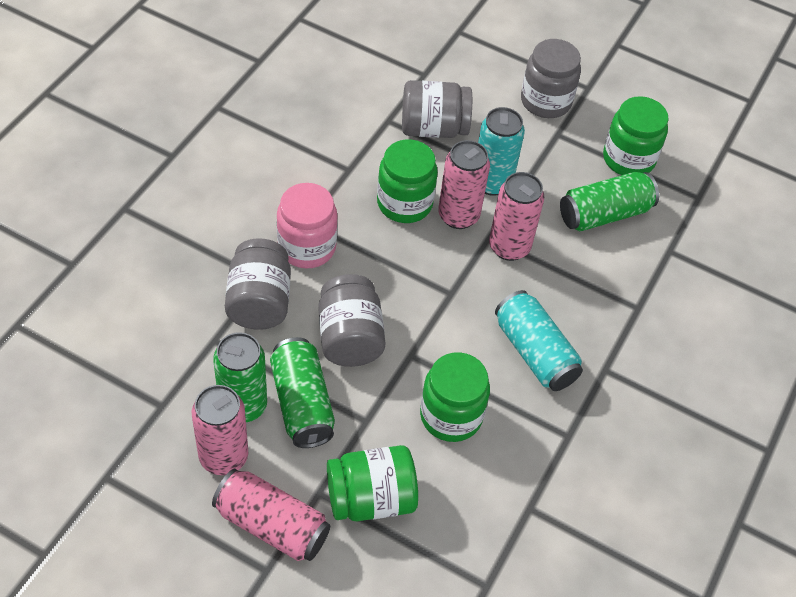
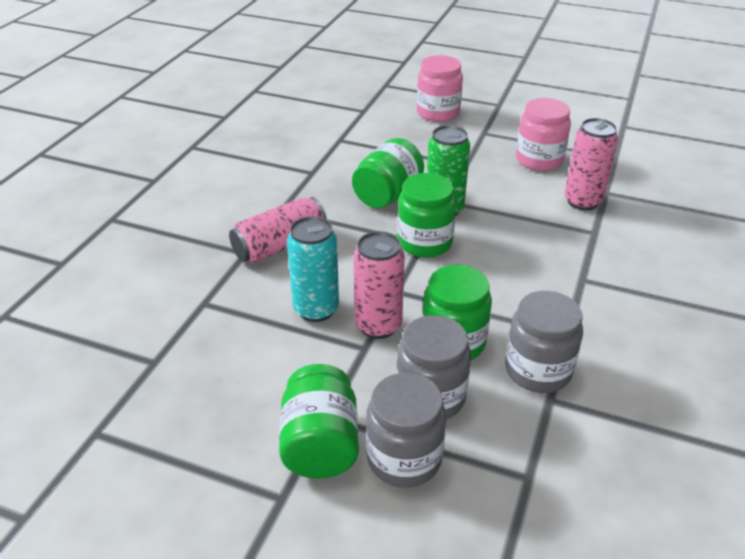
green can: [213,332,267,422] [270,337,335,448] [560,172,659,231] = 3 -> [427,125,470,216] = 1
grey jar: [225,238,291,330] [318,274,385,367] [402,80,472,138] [521,39,581,118] = 4 -> [366,373,446,488] [396,315,471,419] [505,291,583,393] = 3
pink can: [192,385,248,475] [212,468,330,561] [438,140,490,229] [489,172,544,261] = 4 -> [229,197,327,263] [353,231,405,339] [564,118,618,211] = 3
pink jar: [277,183,338,268] = 1 -> [417,55,463,122] [516,98,571,171] = 2
turquoise can: [478,107,525,196] [495,290,583,391] = 2 -> [287,216,339,322] = 1

